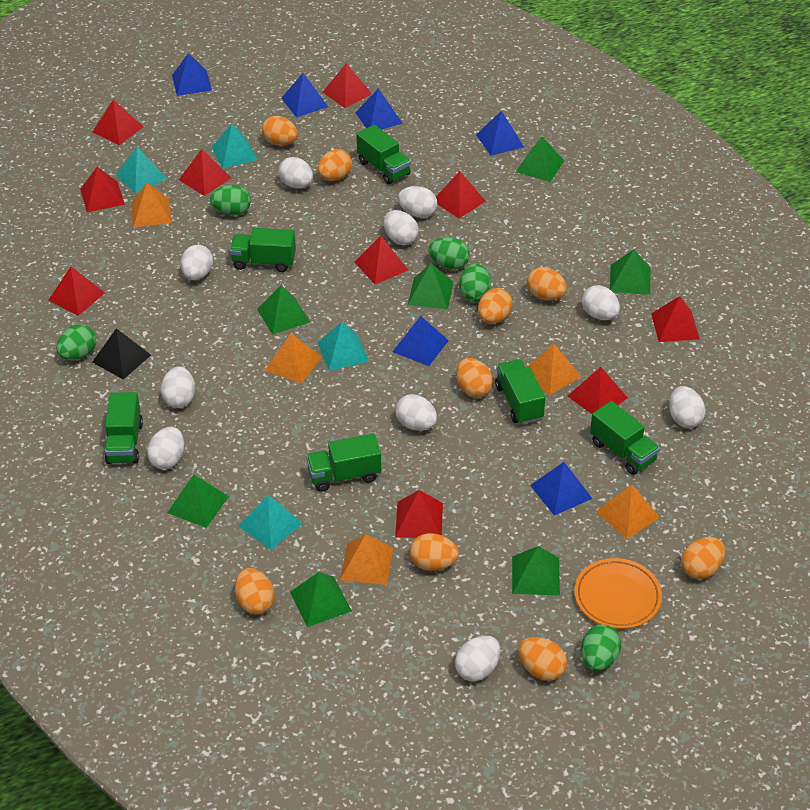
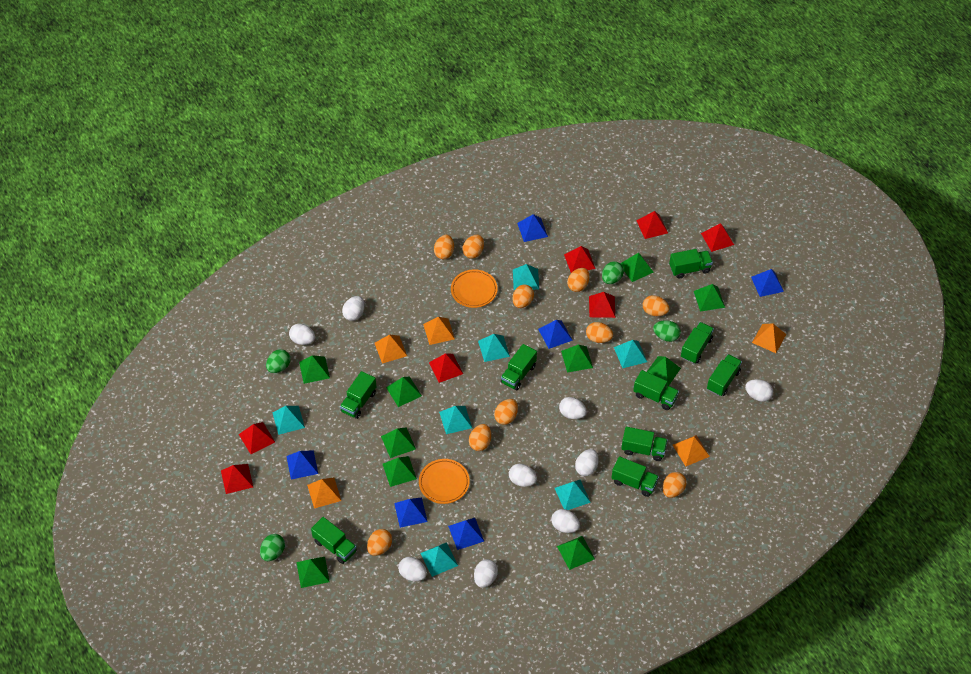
black pyramid: [92,328,151,380] = 1 -> none = 0
green egg: [56,324,96,360] [210,185,251,215] [428,237,470,270] [459,263,491,302] [581,625,621,671] = 5 -> [260,534,285,561] [266,349,291,373] [602,261,624,284] [653,320,681,342] = 4
green pyramid: [167,475,229,528] [257,285,310,335] [290,572,352,627] [408,263,454,309] [512,546,560,595] [516,137,564,182] [610,250,651,295] = 7 -> [296,557,330,588] [299,355,330,384] [381,427,416,458] [383,456,417,487] [386,376,422,407] [557,536,595,570] [561,345,593,373] [620,253,654,282] [647,356,681,387] [694,284,725,312] = 10
green truck: [105,392,143,464] [230,228,296,272] [306,434,381,492] [356,125,411,184] [495,359,545,424] [590,401,660,475] = 6 -> [311,517,357,564] [340,371,376,419] [501,344,537,390] [611,456,659,497] [621,427,668,461] [633,370,679,410] [669,249,713,279] [681,322,714,364] [707,354,742,396] = 9
orange egg: [235,568,275,615] [262,116,298,146] [318,149,352,181] [409,533,459,571] [456,358,493,398] [478,288,513,324] [518,637,567,681] [527,267,567,300] [681,537,725,579] = 9 -> [367,529,392,556] [434,235,454,259] [462,235,484,259] [469,424,491,451] [494,399,518,425] [512,284,534,308] [567,268,589,292] [586,322,613,343] [643,295,669,316] [662,472,686,498] = 10
orange plate: [574,558,662,629] = 1 -> [419,459,470,504] [451,269,498,308] = 2
red pyramid: [48,266,105,316] [80,167,125,212] [93,100,143,145] [179,149,231,196] [323,63,372,108] [355,236,408,284] [395,490,443,538] [436,171,486,219] [568,367,628,414] [651,296,700,342] = 10 -> [221,464,253,494] [239,422,275,454] [429,353,463,383] [564,246,596,273] [589,292,615,318] [636,211,668,239] [701,223,734,252] = 7
turquoise pyramid: [116,147,167,193] [212,124,258,169] [238,495,303,550] [318,322,369,371] = 4 -> [273,406,305,435] [421,542,458,577] [439,406,472,434] [478,334,510,362] [513,264,539,290] [555,480,591,510] [614,340,647,368] = 7
white egg: [147,427,184,469] [161,367,195,408] [181,245,213,280] [278,157,313,188] [384,210,419,245] [395,394,437,431] [398,186,437,218] [455,636,500,681] [582,285,620,320] [669,386,705,428] = 10 -> [289,324,315,345] [342,296,365,321] [398,557,427,581] [474,559,498,588] [509,464,537,487] [551,509,580,533] [559,397,587,419] [575,449,599,476] [745,379,773,402] = 9

